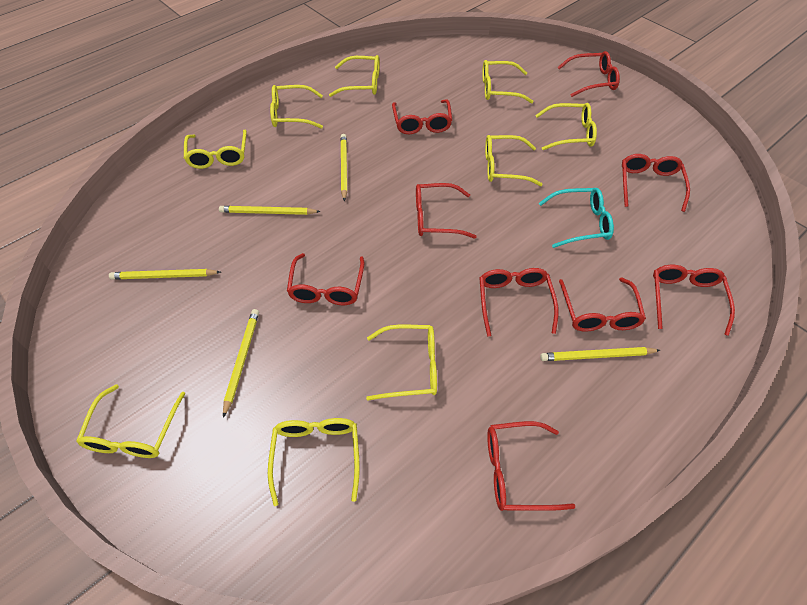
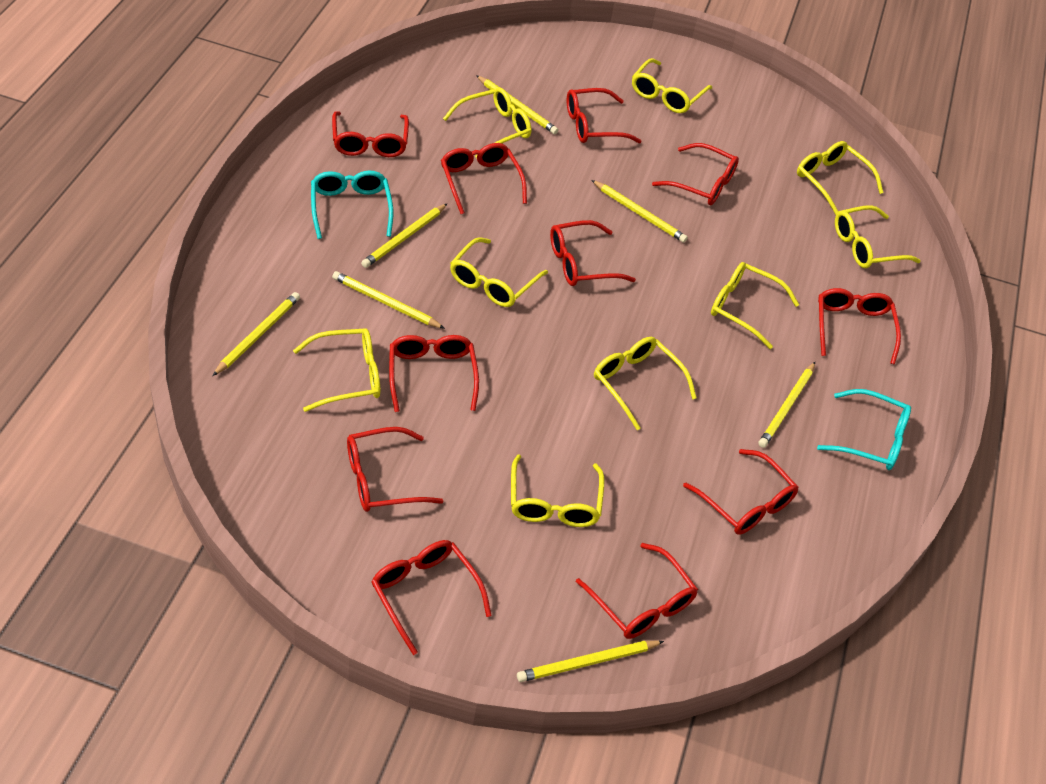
red glasses: [287,253,365,305] [392,99,452,134] [416,183,477,239] [479,268,559,337] [487,421,575,511] [558,51,620,97] [559,278,646,332] [622,154,690,212] [653,265,735,336] = 9 -> [332,111,409,157] [347,427,443,512] [371,540,492,655] [389,335,479,412] [441,143,527,214] [550,220,636,286] [567,88,641,143] [576,543,698,639] [652,143,739,205] [683,449,799,535] [818,288,901,364] = 11
turquoise glasses: [539,188,614,248] = 1 -> [311,171,393,239] [817,389,911,470] = 2
yellow pencil: [109,269,221,280] [219,206,321,215] [223,309,259,418] [340,134,347,201] [540,347,660,361] = 5 -> [213,292,300,376] [332,271,445,329] [361,204,447,268] [476,75,558,134] [517,641,664,682] [592,180,688,243] [758,362,815,448] = 7

